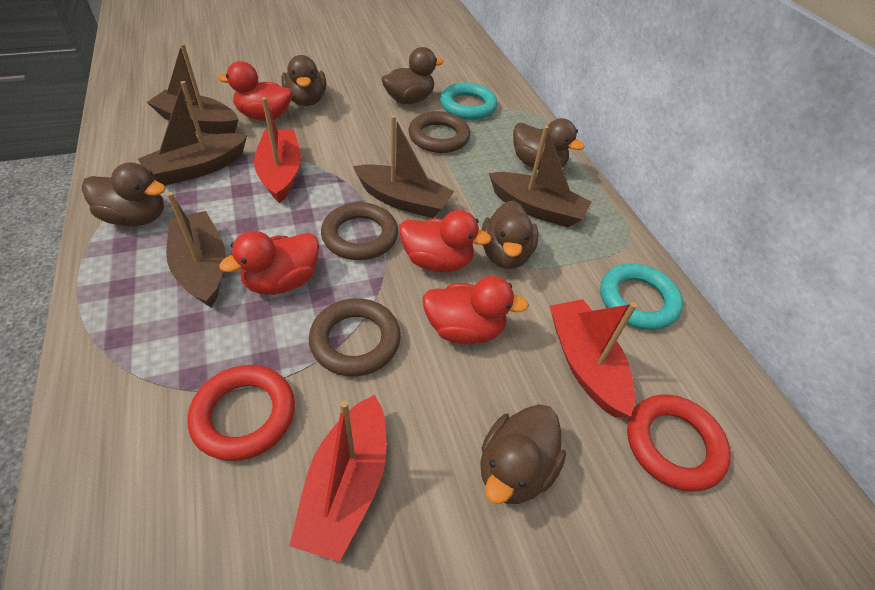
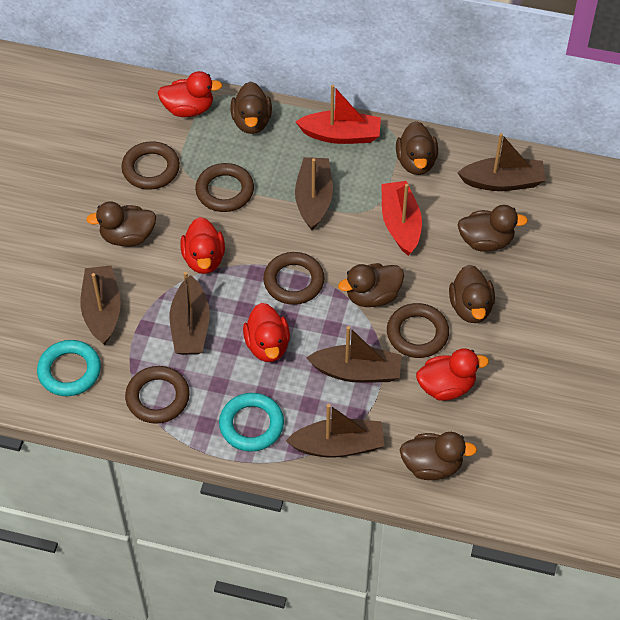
brown boat: [138,81,247,186] [147,44,239,134] [166,192,226,307] [353,115,454,218] [489,125,591,228] = 5 -> [81,266,121,345] [169,272,210,355] [286,404,384,458] [295,157,333,230] [306,326,402,383] [458,133,546,191] = 6
brown duck: [82,162,166,226] [281,55,326,106] [382,47,444,104] [480,404,566,504] [482,200,538,269] [513,118,584,170] = 6 -> [86,202,156,247] [230,81,272,134] [338,263,404,307] [396,121,438,175] [400,432,477,480] [449,265,495,323] [458,205,528,252] = 7
brown ring: [309,298,401,377] [321,202,398,260] [408,111,470,153] = 3 -> [121,141,180,190] [125,366,190,424] [195,163,254,212] [263,252,325,305] [387,303,449,358] = 5
red boat: [254,97,301,203] [289,395,387,562] [550,299,637,417] = 3 -> [295,85,381,144] [381,181,422,256] = 2
red ring: [188,365,295,461] [627,394,731,491] = 2 -> none = 0

